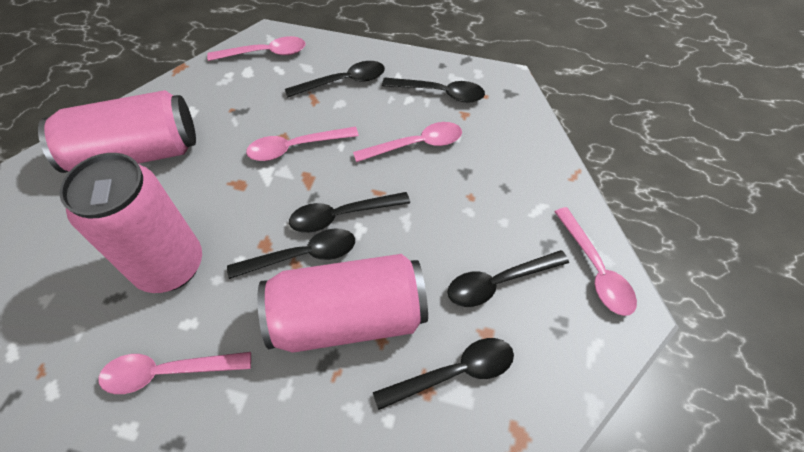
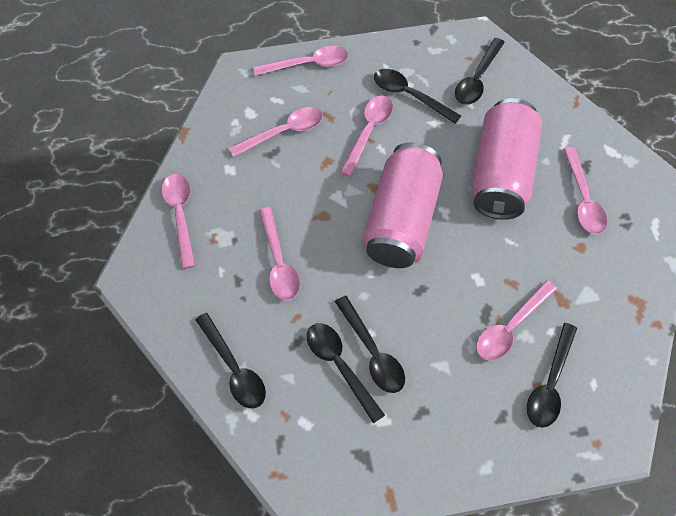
pink can: [38,90,196,173] [59,153,202,293] [257,254,428,353] = 3 -> [363,142,443,268] [471,98,542,220] = 2
pink spoon: [98,352,251,394] [207,36,306,61] [246,126,359,161] [353,122,462,162] [555,207,637,316] = 5 -> [162,174,195,269] [229,107,323,157] [253,46,348,76] [259,207,300,301] [340,95,393,177] [476,280,557,361] [563,147,607,235] = 7

